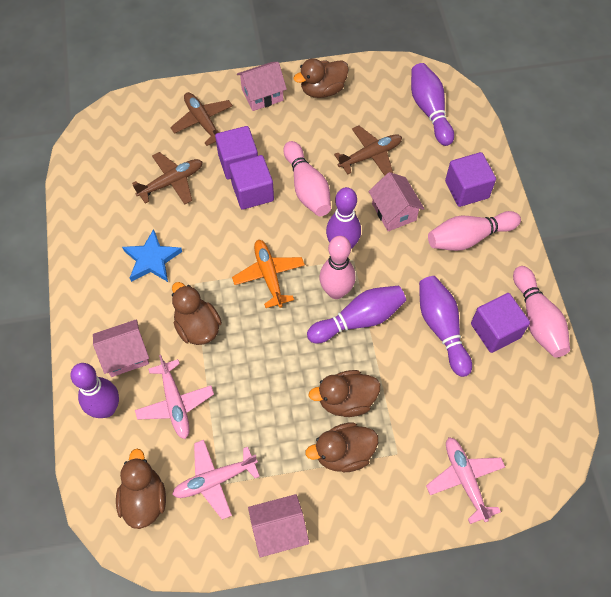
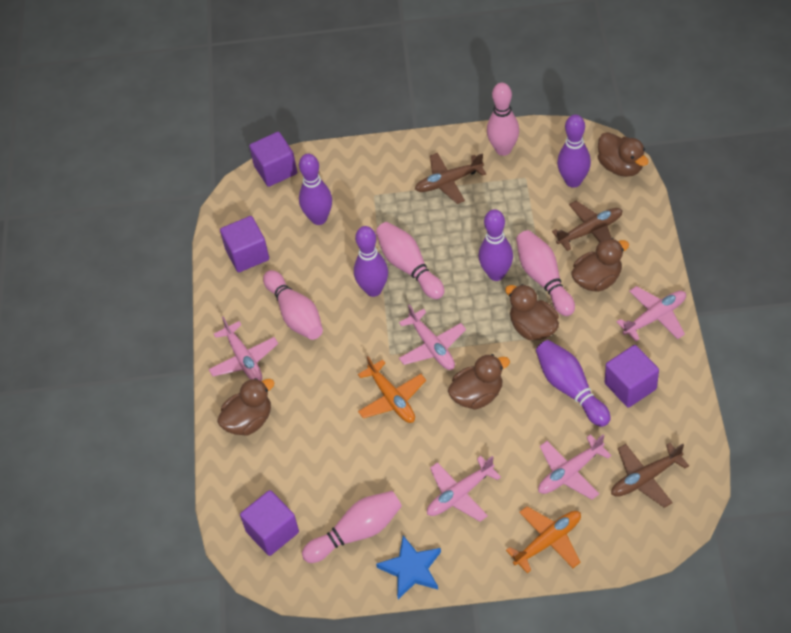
orange plane: [232,240,305,308] = 1 -> [358,356,426,423] [506,506,581,573] = 2
pink bowling pin: [283,141,331,216] [319,236,356,299] [428,211,521,251] [513,266,570,358] = 4 -> [263,270,323,340] [302,491,402,563] [376,222,444,299] [487,83,519,156] [516,230,575,316] = 5
pink house: [93,319,149,377] [237,62,287,111] [248,494,309,557] [368,172,425,231] = 4 -> none = 0
pink plane: [135,355,214,439] [172,440,260,520] [426,437,505,524] = 3 -> [209,317,278,381] [399,304,466,370] [427,456,501,522] [538,434,612,500] [616,286,686,341] = 5

